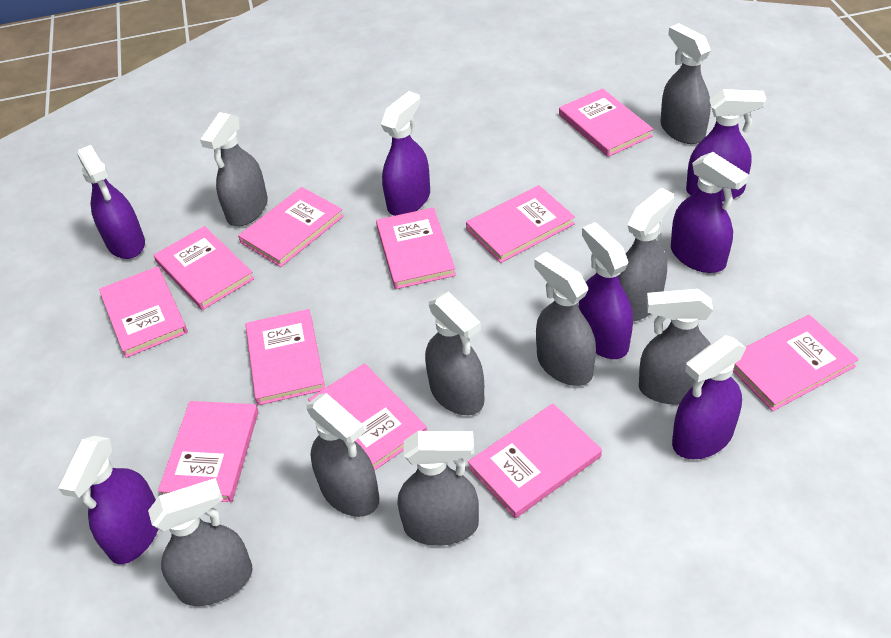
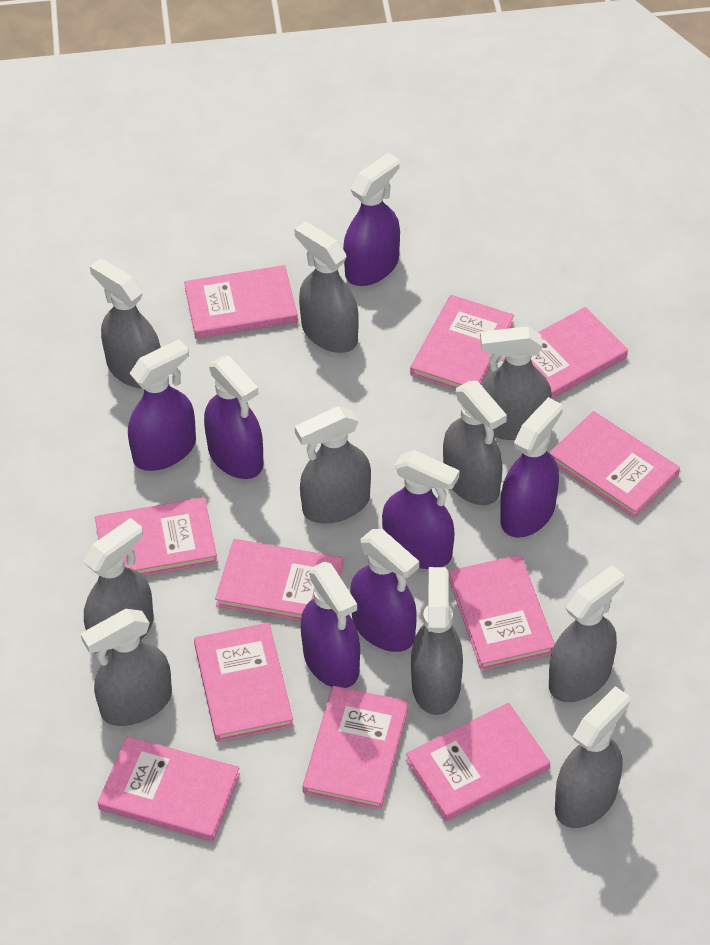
grey spray bottle: [148,478,253,606] [200,112,268,226] [306,393,379,517] [398,431,479,546] [425,292,484,415] [534,252,596,386] [618,188,674,322] [639,289,713,405] [660,23,711,144] = 9 -> [81,609,172,726] [83,518,153,656] [90,258,161,389] [294,221,359,353] [295,406,371,523] [411,567,463,715] [443,381,507,505] [480,326,552,440] [549,565,625,702] [555,686,630,828] = 10

